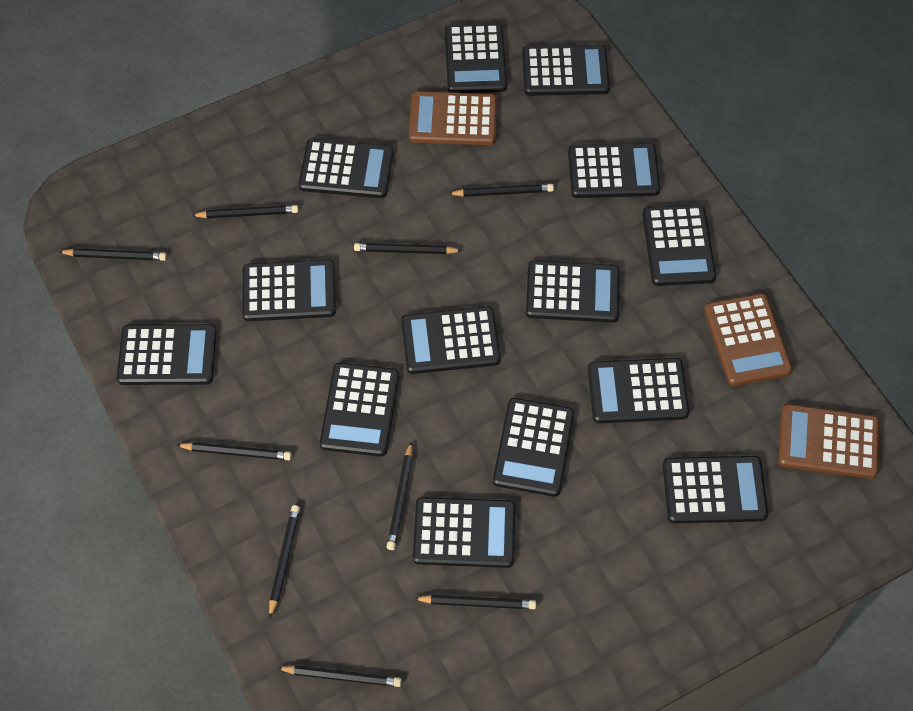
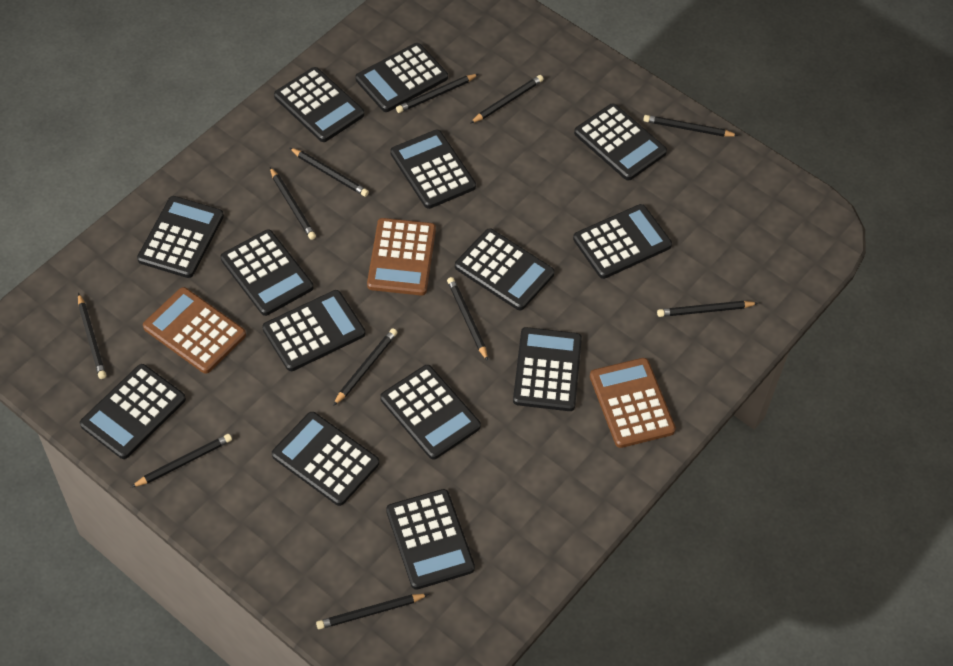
black pencil: [59,248,167,261] [177,442,292,460] [191,205,298,219] [269,505,300,618] [277,665,402,687] [354,243,462,254] [387,442,413,550] [413,595,536,609] [448,184,554,197] = 9 -> [78,293,106,379] [131,434,232,487] [270,167,316,240] [290,148,369,197] [316,594,429,630] [333,328,397,406] [396,74,478,113] [447,277,488,361] [471,75,544,123] [643,115,739,137] [657,301,758,317] = 11

